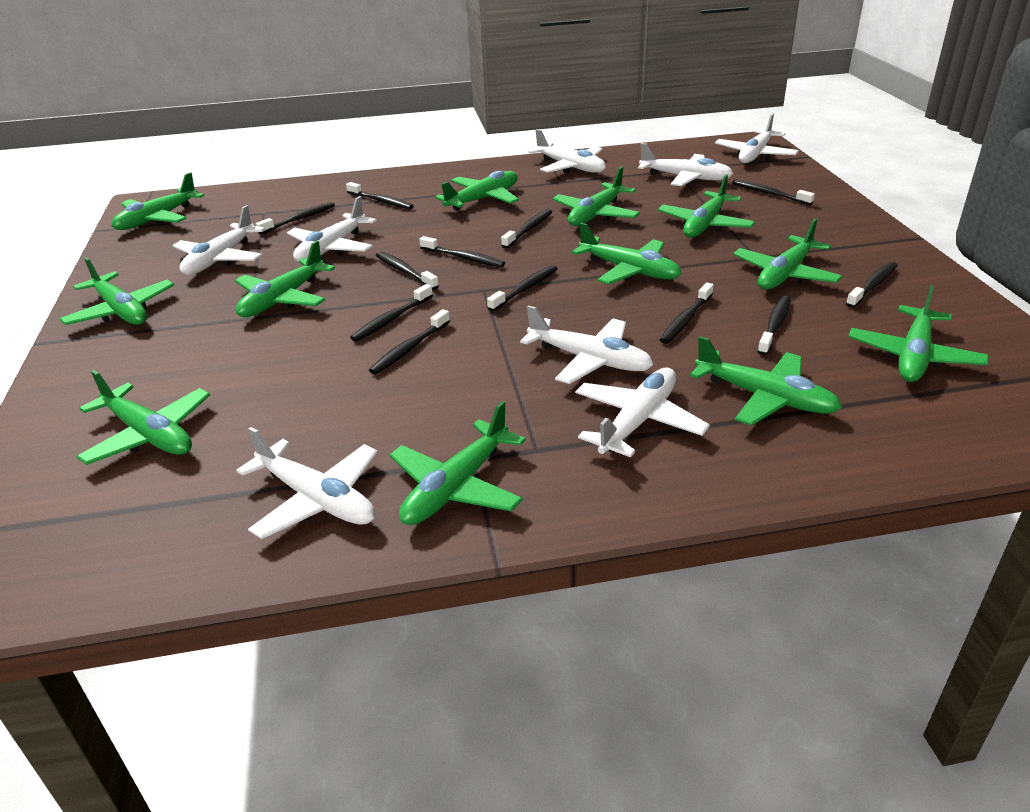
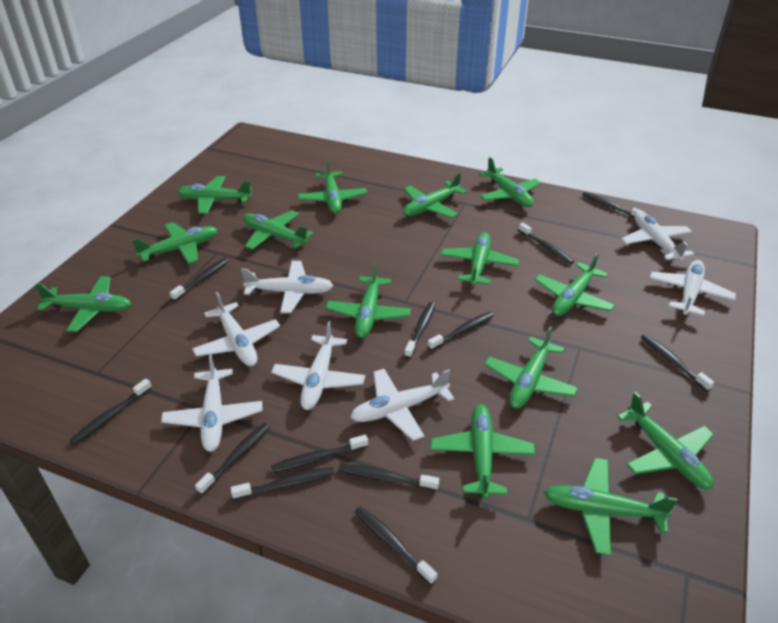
green plane: [60,257,174,325] [76,370,210,465] [111,172,204,230] [235,241,335,317] [390,401,526,525] [435,171,519,211] [553,166,640,226] [572,223,682,284] [658,174,755,238] [690,336,842,426] [733,218,843,290] [849,285,989,382] = 12 -> [35,276,131,332] [132,222,218,264] [177,176,252,214] [243,210,314,250] [298,159,367,214] [326,262,411,338] [403,173,467,218] [431,404,535,499] [441,232,519,286] [479,157,541,207] [485,326,578,409] [535,253,615,316] [544,458,677,556] [617,392,714,489] = 14
white plane: [173,205,266,275] [236,427,378,539] [287,196,377,262] [520,305,653,384] [528,129,606,174] [575,367,710,457] [638,143,733,186] [715,113,799,163] = 8 -> [161,354,262,452] [192,292,280,366] [241,261,334,313] [271,321,365,410] [350,369,454,441] [621,212,694,261] [650,260,736,316] = 7

